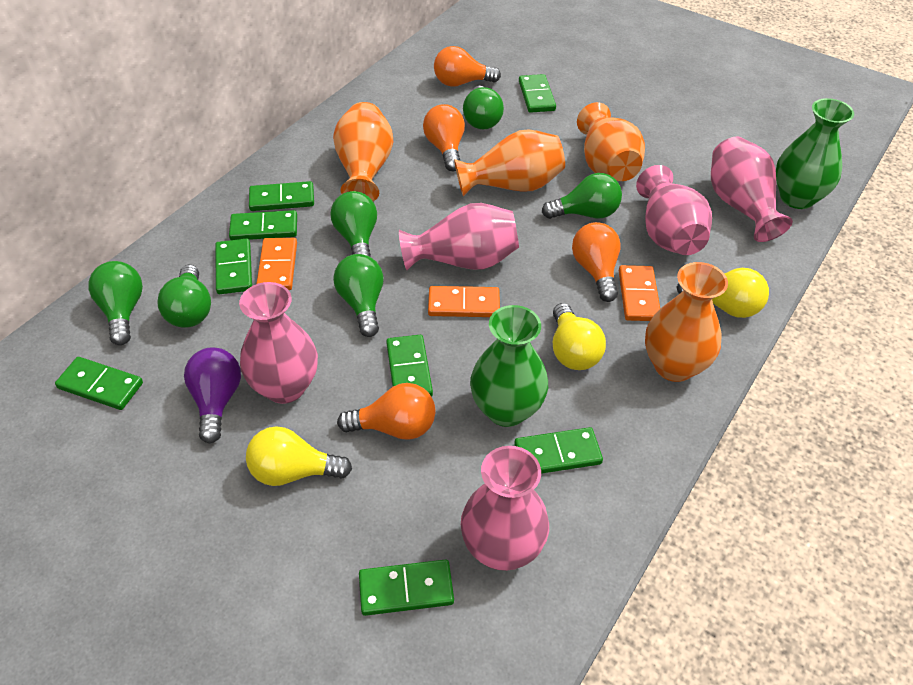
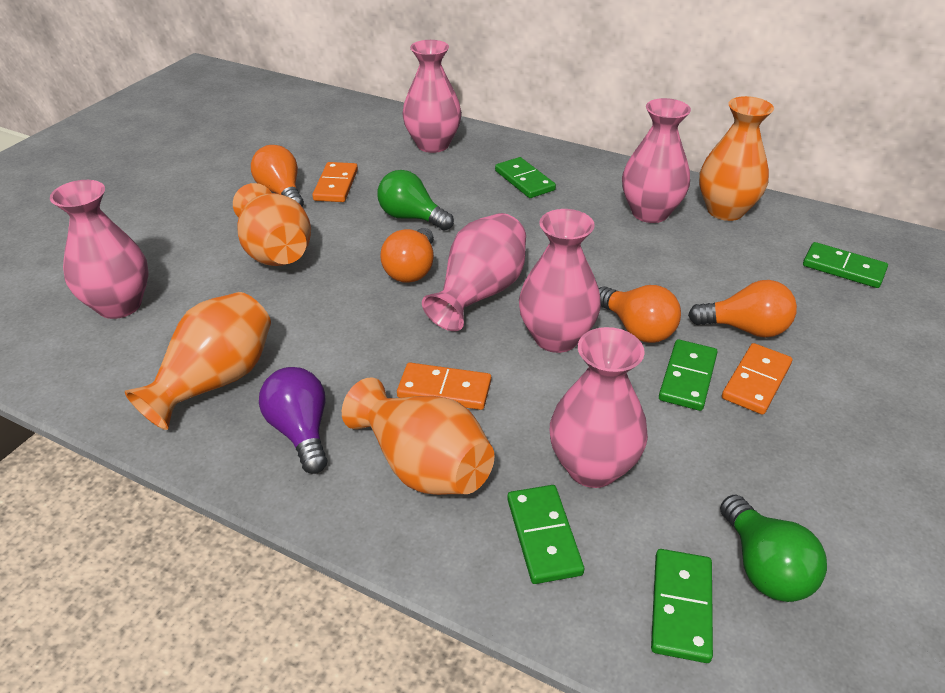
green domino: [55,357,143,410] [215,239,252,294] [229,210,297,240] [249,181,314,211] [359,560,454,616] [386,335,433,397] [514,427,603,474] [519,74,556,113] = 8 -> [495,157,556,198] [507,485,584,584] [651,549,713,663] [659,339,718,411] [803,242,888,288] = 5
green light bulb: [88,261,143,345] [157,265,211,328] [330,191,377,257] [333,254,384,337] [463,86,504,129] [542,173,622,219] = 6 -> [377,170,454,230] [720,495,827,602] = 2
green vase: [470,305,548,427] [776,98,854,209] = 2 -> none = 0
pink vase: [239,282,318,404] [399,203,519,270] [461,446,549,571] [636,165,712,255] [711,137,793,242] = 5 -> [50,180,148,319] [402,40,462,153] [422,213,526,331] [519,209,601,353] [550,327,648,488] [622,98,691,223] = 6
yellow light bulb: [246,426,352,486] [553,303,606,370] [676,268,769,318] = 3 -> none = 0

